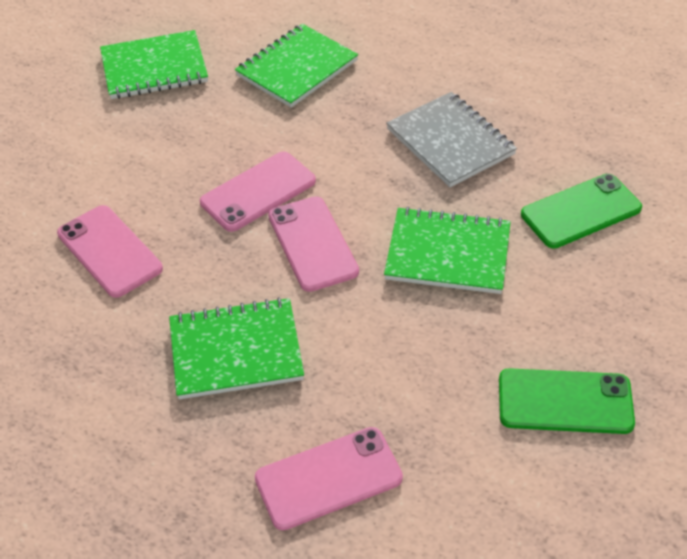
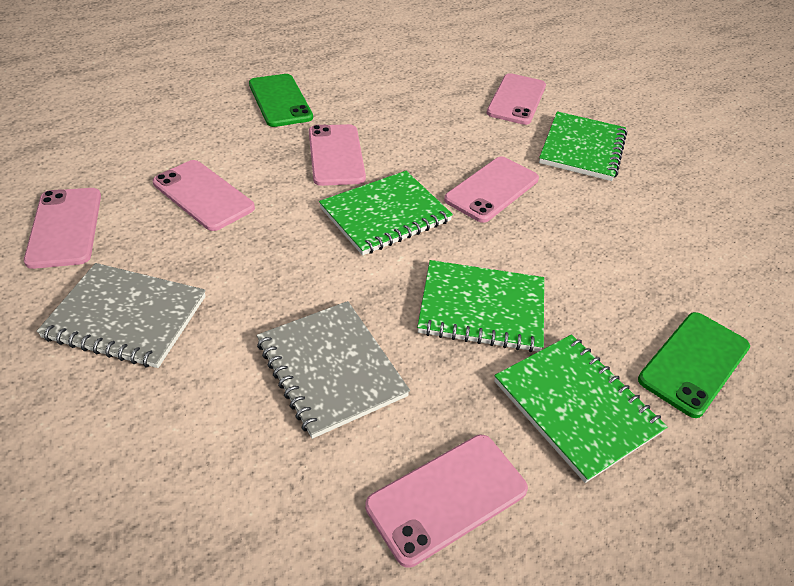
grey notebook: [386,92,517,187] = 1 -> [36,263,206,368] [257,301,410,439] = 2
pink phone: [57,205,163,298] [200,152,316,232] [255,427,403,530] [268,196,359,292] = 4 -> [24,188,101,269] [153,160,255,231] [309,124,366,186] [365,435,528,568] [444,156,539,223] [486,73,546,125] = 6

